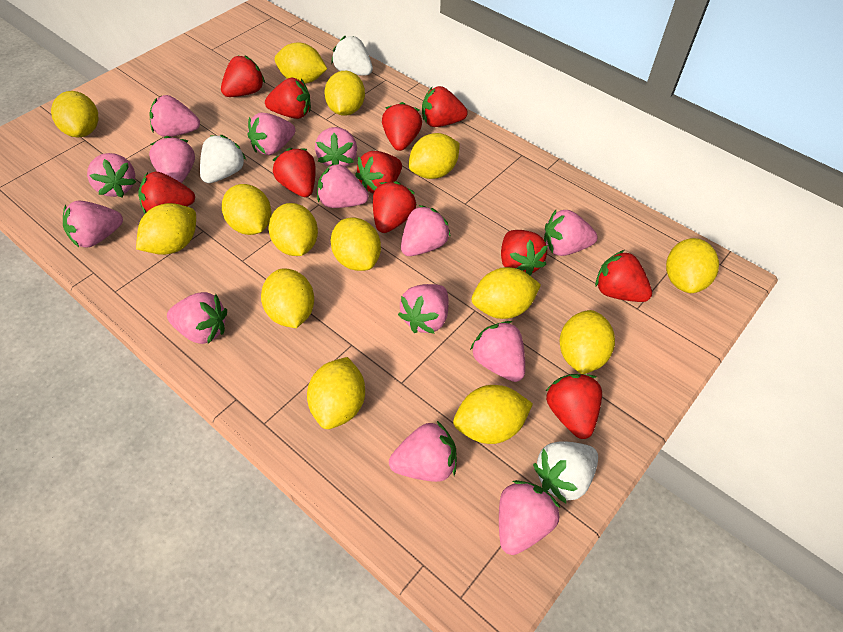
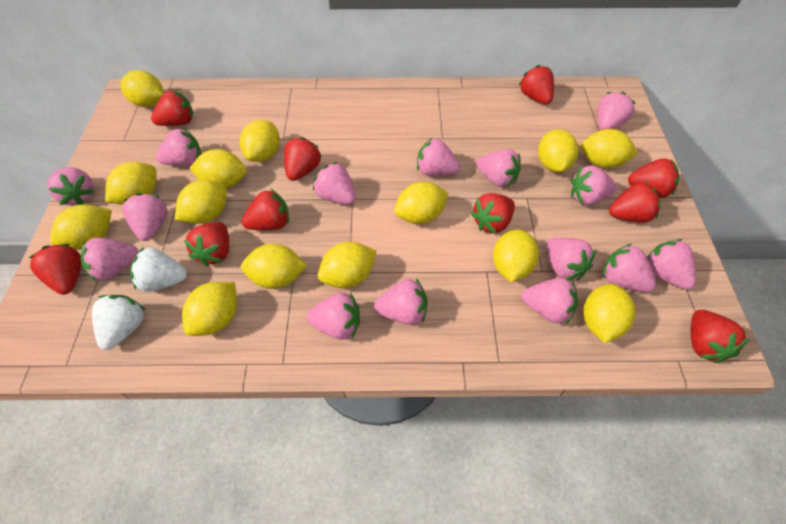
pink strawberry: [63,201,123,248] [87,153,136,198] [149,136,195,183] [150,95,200,137] [167,292,227,344] [248,113,295,155] [315,127,357,167] [317,163,369,208] [389,421,457,482] [398,284,449,334] [401,205,451,256] [470,321,525,382] [499,480,560,555] [544,210,598,256] = 14 -> [47,167,94,205] [81,238,138,281] [122,193,167,241] [156,128,201,166] [306,293,360,340] [313,162,356,205] [374,279,428,325] [417,137,460,176] [477,149,521,188] [522,278,578,324] [546,238,596,280] [571,166,617,205] [598,92,636,130] [603,243,656,292] [647,239,696,289] = 15
red strawberry: [138,172,195,214] [221,55,265,97] [265,78,311,119] [273,148,316,197] [355,151,402,193] [373,181,417,233] [382,102,422,151] [422,86,468,127] [501,230,548,276] [546,374,602,439] [595,250,652,302] = 11 -> [29,244,81,295] [151,90,193,126] [184,222,229,267] [241,189,289,230] [284,137,322,181] [471,193,515,234] [519,65,554,104] [609,182,661,223] [628,158,679,198] [691,310,749,363] = 10
white strawberry: [200,135,246,183] [331,36,373,76] [533,441,598,504] = 3 -> [92,295,146,350] [130,247,187,292] = 2

